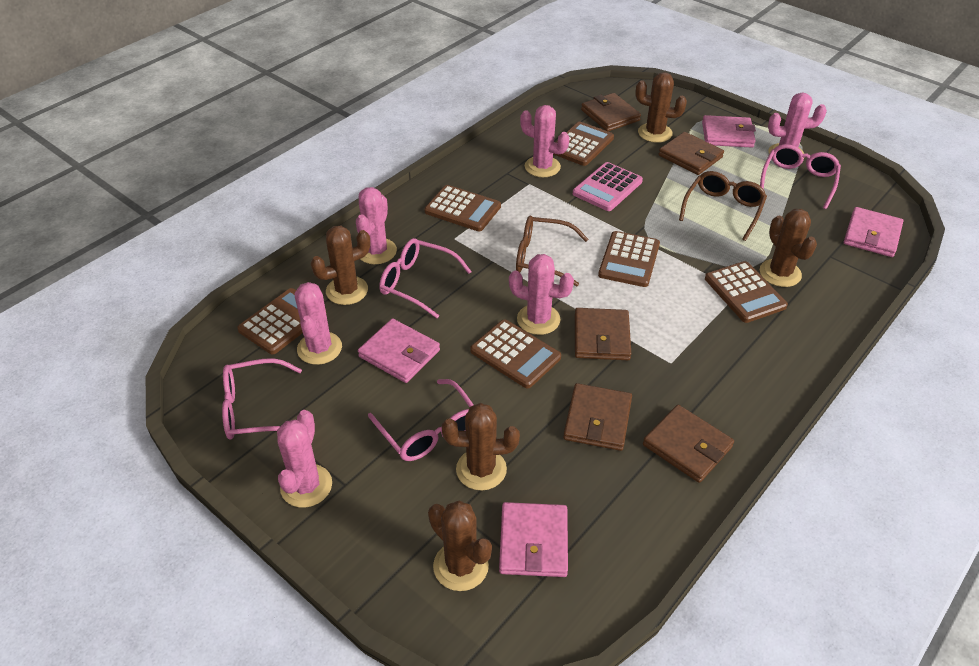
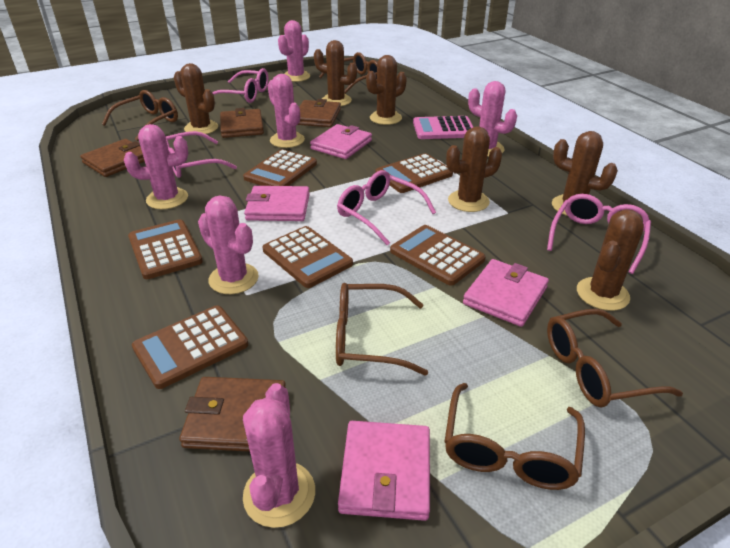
brown cactus: [311,226,370,305] [428,501,492,591] [442,403,520,490] [635,72,687,143] [760,209,817,287] = 5 -> [174,63,218,134] [314,40,357,106] [366,55,407,125] [446,127,502,212] [552,131,618,216] [577,209,644,311] = 6
brown glasses: [516,215,588,286] [679,171,767,241] = 2 -> [102,90,178,141] [319,52,377,94] [336,283,428,376] [444,383,585,490] [547,309,683,407] = 5
brown wallet: [563,383,632,451] [575,308,631,360] [581,93,641,131] [643,405,734,483] [659,132,724,175] = 5 -> [80,139,145,177] [179,377,286,452] [220,108,264,138] [298,99,341,127] = 4

